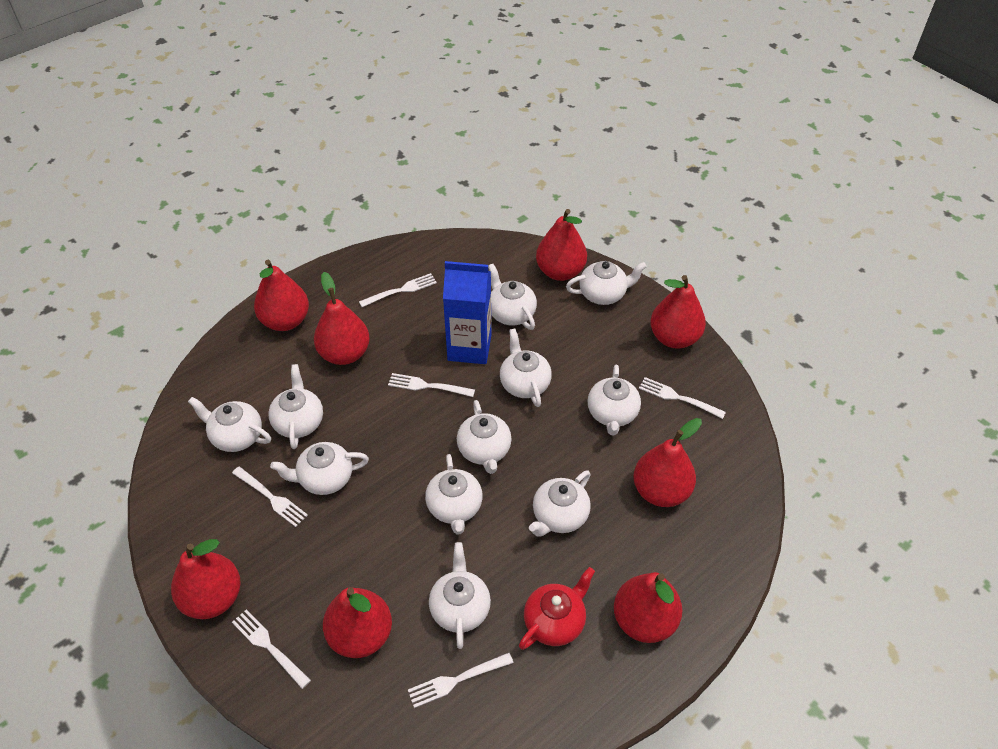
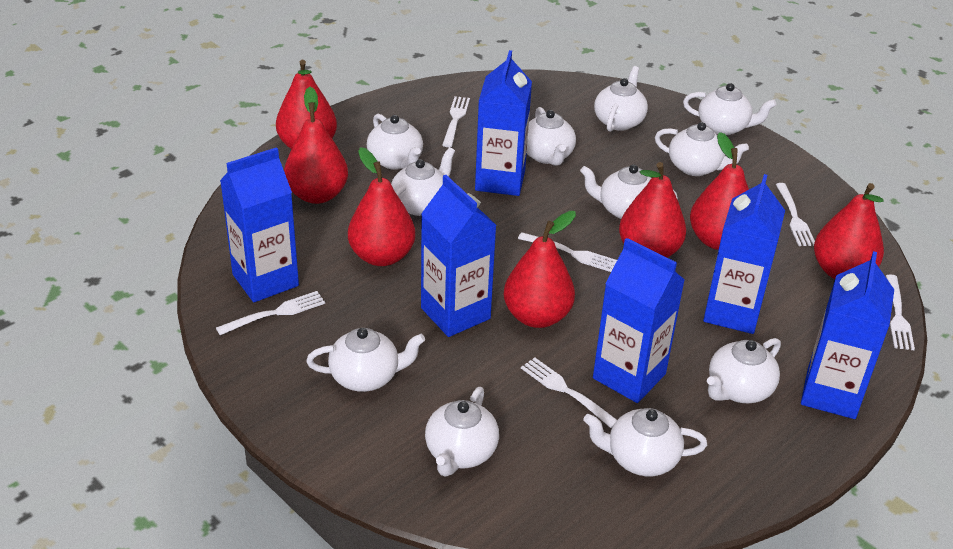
blue carton: [443,261,491,364] = 1 -> [220,147,299,302] [421,175,496,337] [475,50,532,196] [593,238,685,403] [703,174,785,334] [801,251,894,419] = 6
red pear: [171,539,241,619] [254,260,309,331] [314,272,370,365] [323,587,392,658] [536,209,587,281] [614,572,682,643] [633,418,702,507] [650,275,706,348] = 8 -> [276,60,337,149] [284,87,348,204] [348,147,415,266] [504,211,576,328] [619,162,686,258] [690,132,749,250] [814,183,884,279] = 7
red teapot: [519,567,595,650] = 1 -> none = 0

